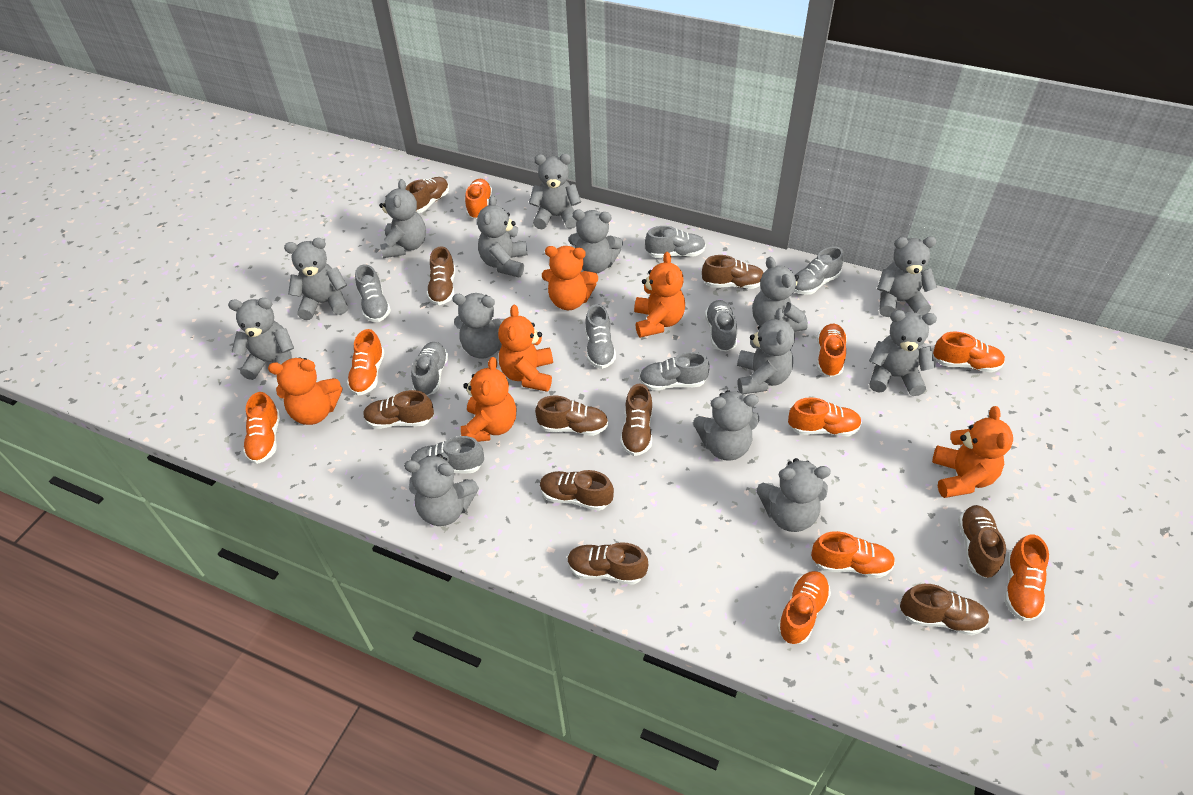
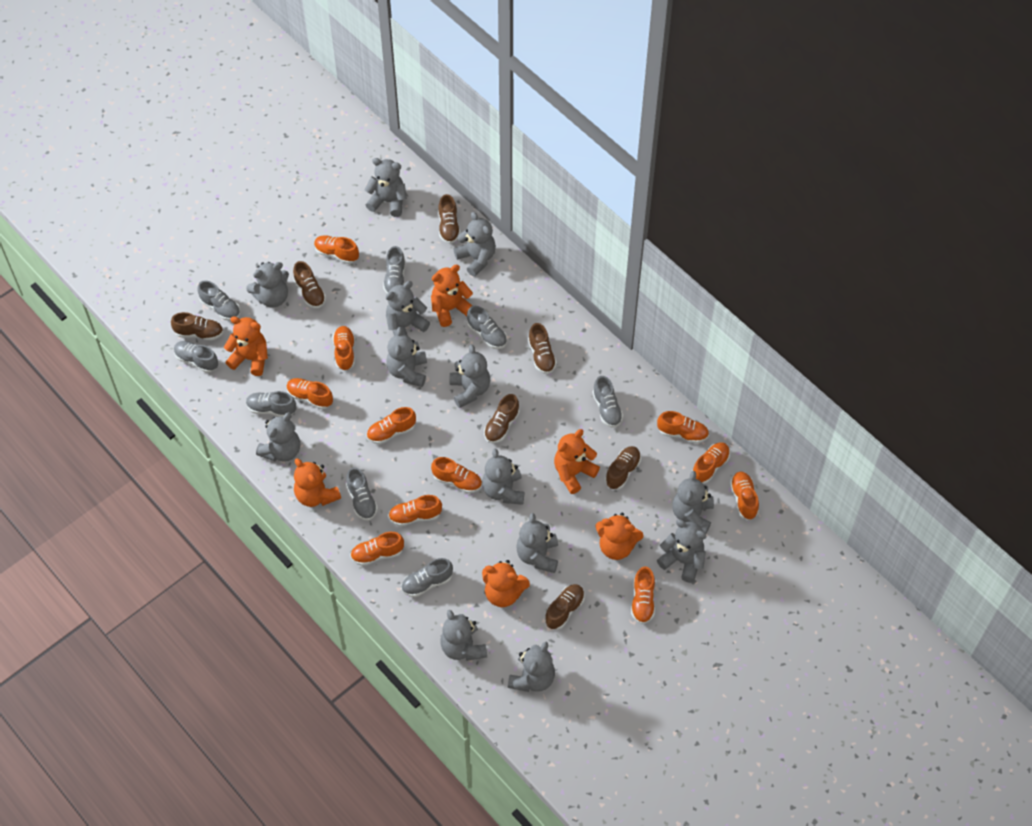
brown shoe: [363,390,434,429] [405,177,449,213] [427,246,455,305] [535,396,609,436] [540,470,614,511] [567,542,648,585] [620,384,652,456] [702,255,764,289] [900,584,989,635] [958,505,1006,578] = 10 -> [171,312,223,341] [293,261,326,308] [438,194,460,244] [484,394,520,443] [528,323,557,374] [545,584,585,630] [605,446,641,489] = 7
grey teddy bear: [228,298,294,380] [284,238,348,320] [379,179,426,258] [404,454,479,526] [452,293,505,359] [477,195,528,277] [529,154,581,229] [569,210,623,274] [693,390,759,461] [737,308,795,394] [752,257,808,332] [757,458,831,532] [869,310,937,396] [877,236,937,317] = 14 -> [246,262,289,308] [256,412,300,462] [364,158,407,217] [386,281,430,336] [386,327,427,387] [440,610,487,661] [450,345,490,408] [454,212,496,277] [482,448,524,505] [508,642,555,692] [516,513,558,573] [657,519,707,583] [672,471,714,534] = 13
orange shoe: [243,392,280,464] [347,329,385,396] [465,179,492,219] [777,571,831,644] [788,397,862,436] [811,531,895,578] [817,324,847,377] [933,332,1005,372] [1005,534,1049,621] = 9 -> [287,378,333,409] [314,235,359,264] [333,326,355,371] [350,532,404,566] [367,407,416,444] [388,495,442,526] [431,457,482,493] [631,566,655,624] [657,411,709,444] [692,442,730,483] [730,472,759,520] = 11

